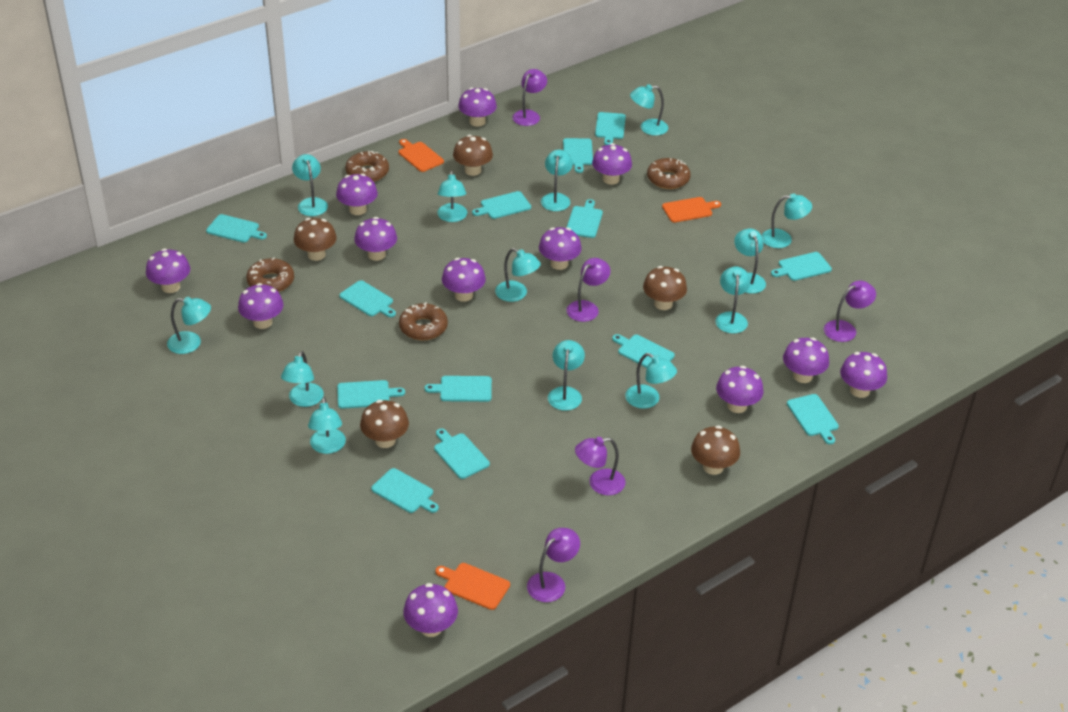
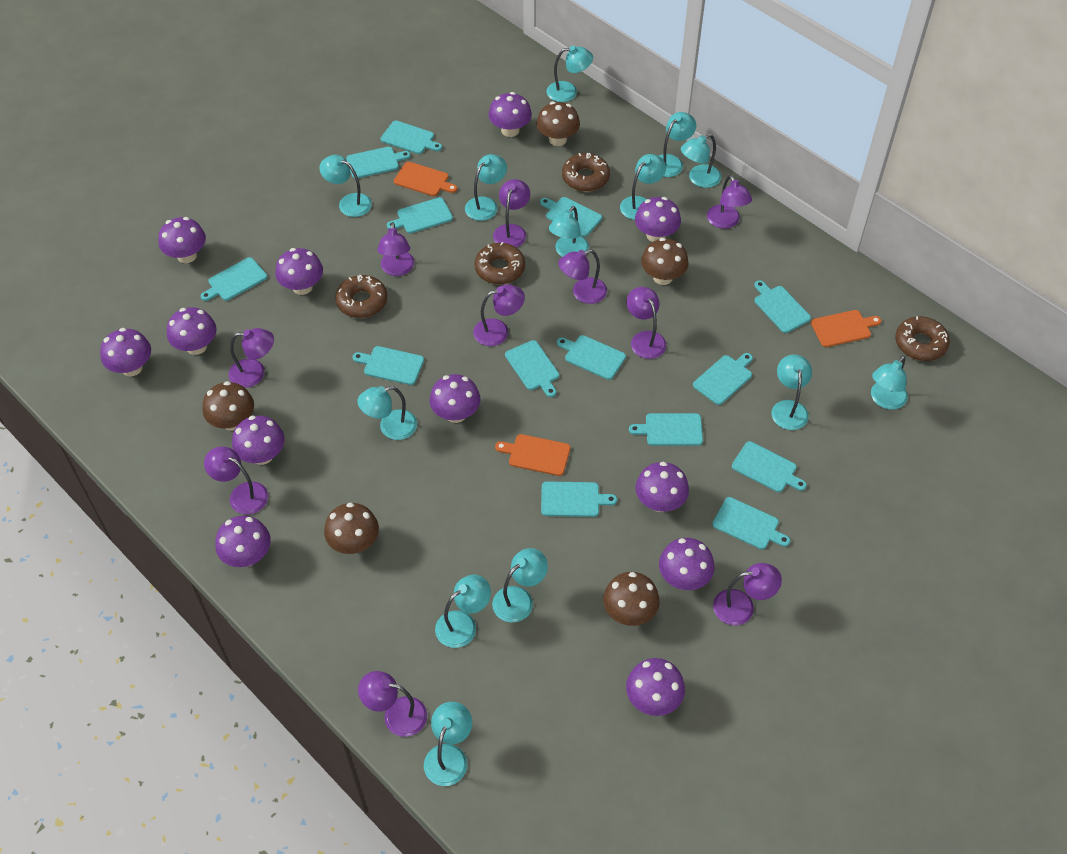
purple lamp: [512,69,547,126] [527,528,580,602] [567,258,610,322] [575,437,626,495] [824,281,876,342] = 5 -> [204,446,268,515] [229,328,274,388] [358,671,427,737] [377,222,415,276] [473,285,525,346] [493,179,530,248] [558,250,607,304] [626,287,667,359] [707,175,752,229] [713,563,782,625] = 10
turquoise cutting board: [206,214,267,243] [337,380,405,409] [339,280,396,317] [371,468,439,513] [424,376,492,402] [434,429,490,479] [472,191,531,219] [563,138,593,173] [566,199,603,238] [595,112,626,145] [612,334,675,368] [771,252,832,281] [787,394,839,444] = 13 -> [201,257,268,301] [346,147,411,178] [352,346,424,385] [381,121,442,154] [387,197,453,233] [505,340,559,397] [540,197,602,237] [541,481,617,517] [557,335,626,380] [629,413,703,446] [693,353,753,405] [712,497,790,549] [732,441,807,492] [754,280,811,333] = 14

